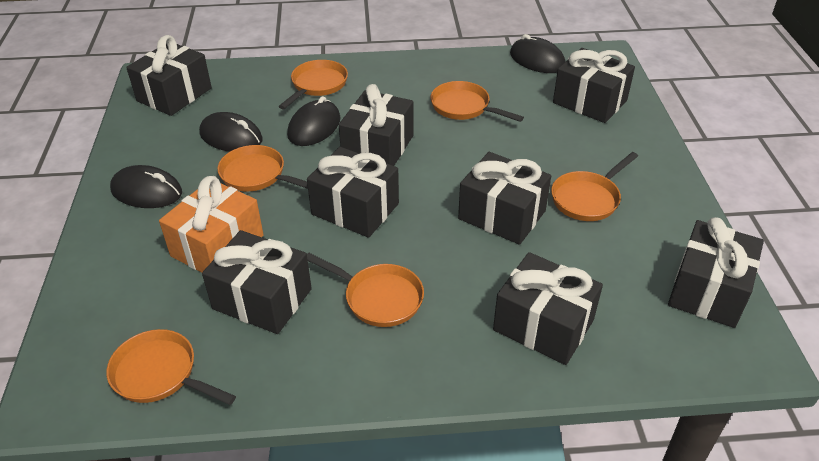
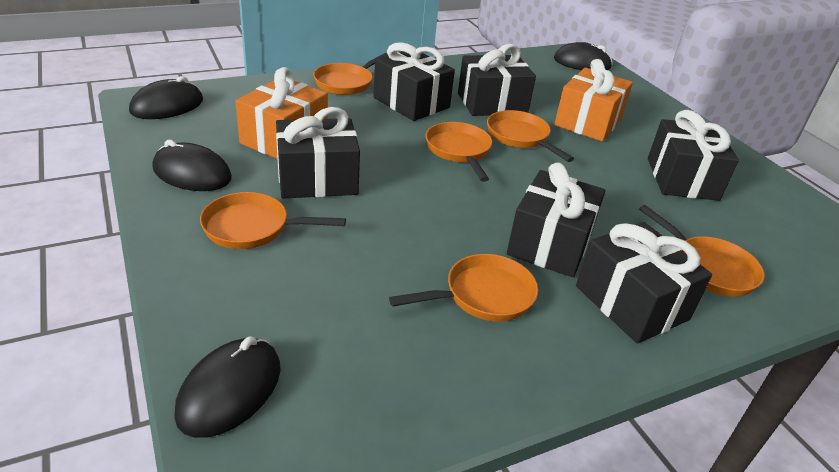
black gift: [126,35,212,116] [202,230,312,334] [307,147,399,238] [339,84,414,166] [458,152,551,245] [493,252,603,365] [553,48,635,123] [668,217,764,328] = 8 -> [276,107,360,198] [373,42,455,121] [458,44,536,116] [507,163,605,277] [576,222,712,344] [648,110,739,201] = 6
orange gift: [159,176,264,272] = 1 -> [235,67,328,159] [554,59,633,142] = 2

